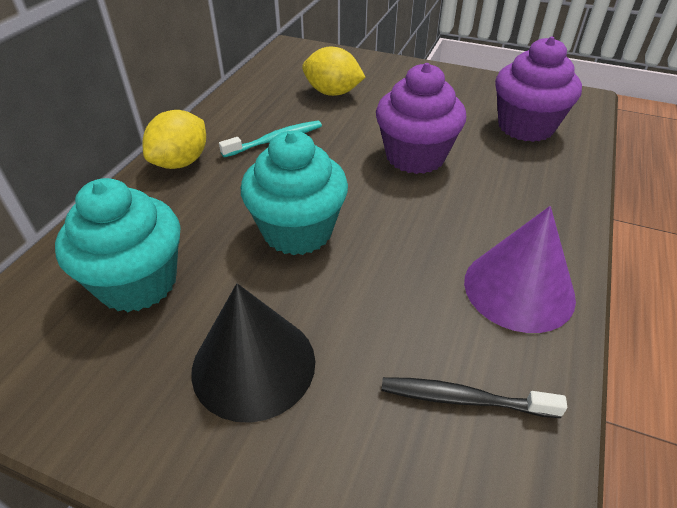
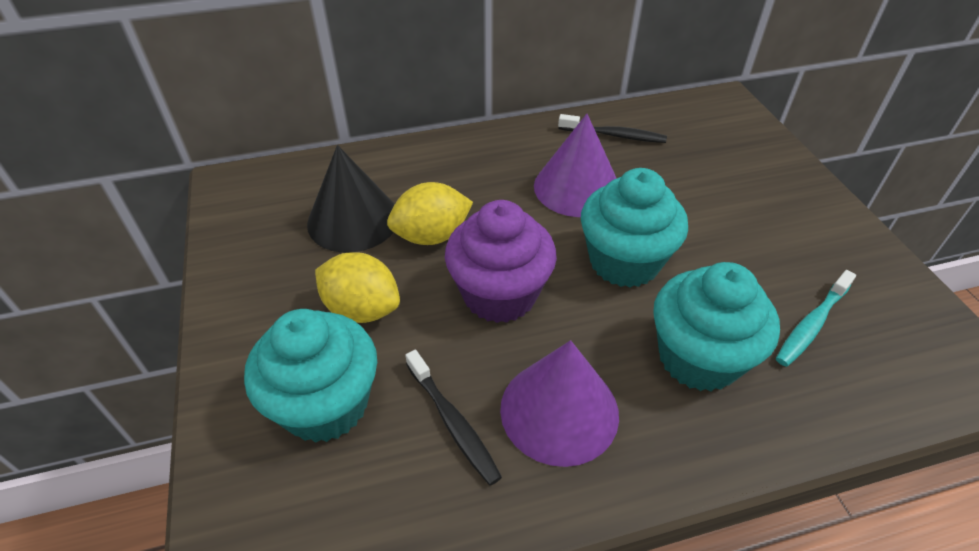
black toothbrush: [381,377,567,418] = 1 -> [405,350,502,486] [558,114,667,143] = 2
purple cone: [464,206,576,333] = 1 -> [500,340,619,467] [534,114,617,217] = 2
purple cupcake: [376,63,466,174] [495,36,582,142] = 2 -> [445,200,557,323] = 1
turquoise cupcake: [55,178,181,312] [241,131,348,255] = 2 -> [244,309,377,443] [581,168,688,288] [653,262,780,391] = 3

